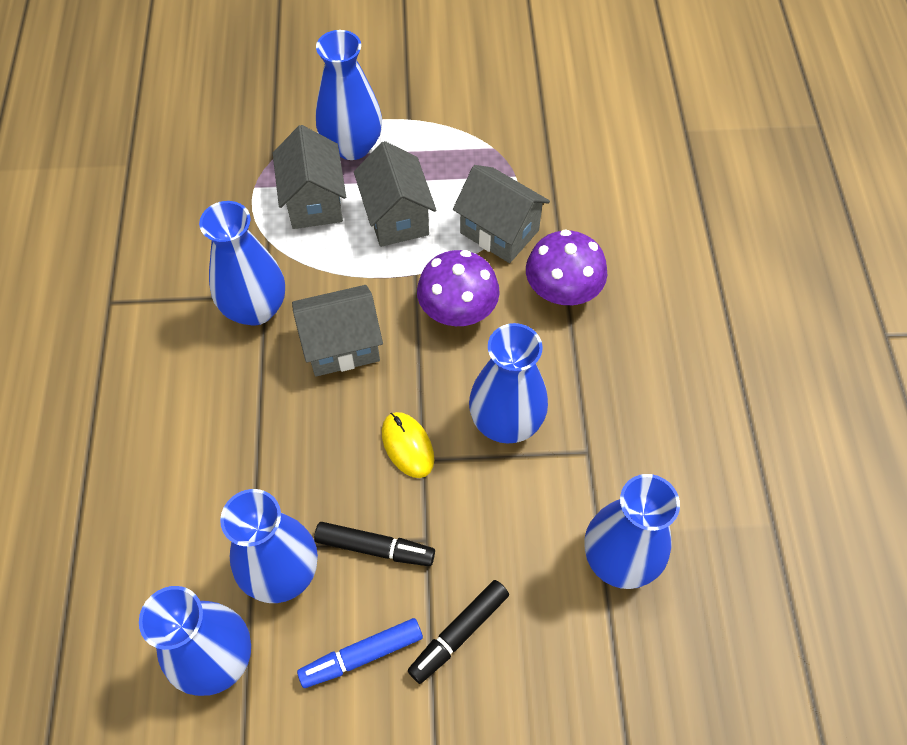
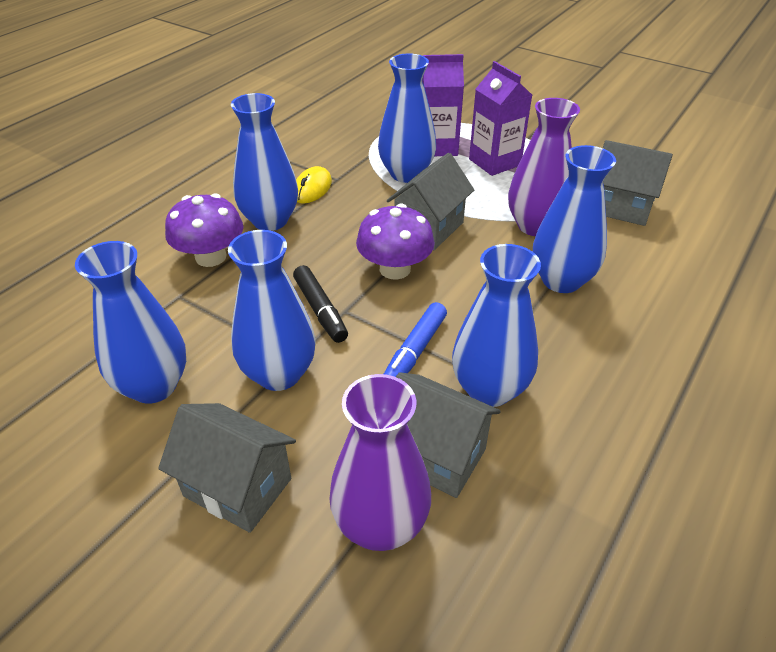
black marker: [314,522,435,566] [407,580,509,684] = 2 -> [293,265,348,343] = 1
purple carton: none = 0 -> [422,54,464,156] [469,61,532,176] = 2
purple vase: none = 0 -> [329,374,431,551] [508,98,580,236] = 2

